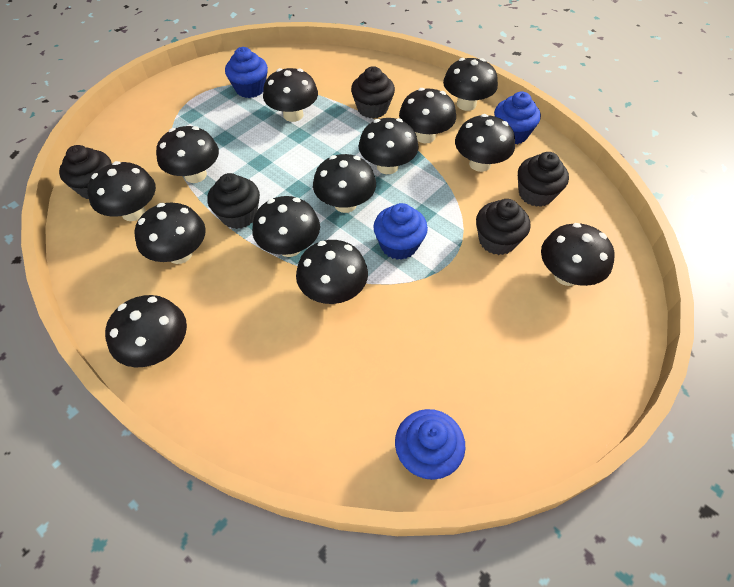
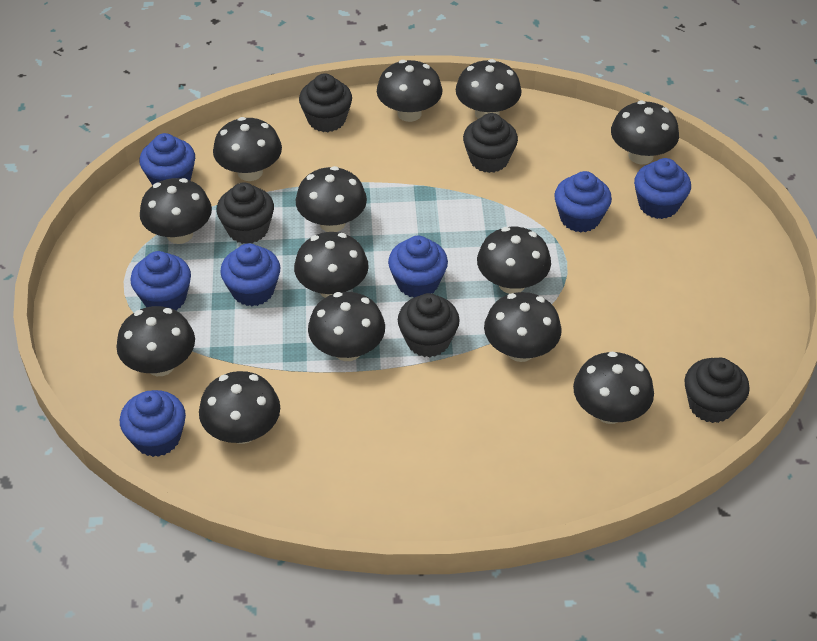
blue cupcake: [225,47,268,98] [373,203,428,260] [395,409,465,480] [494,91,541,144] = 4 -> [120,390,186,457] [130,251,191,311] [139,133,195,185] [220,243,280,306] [388,236,448,298] [554,171,612,232] [634,158,691,219] = 7

